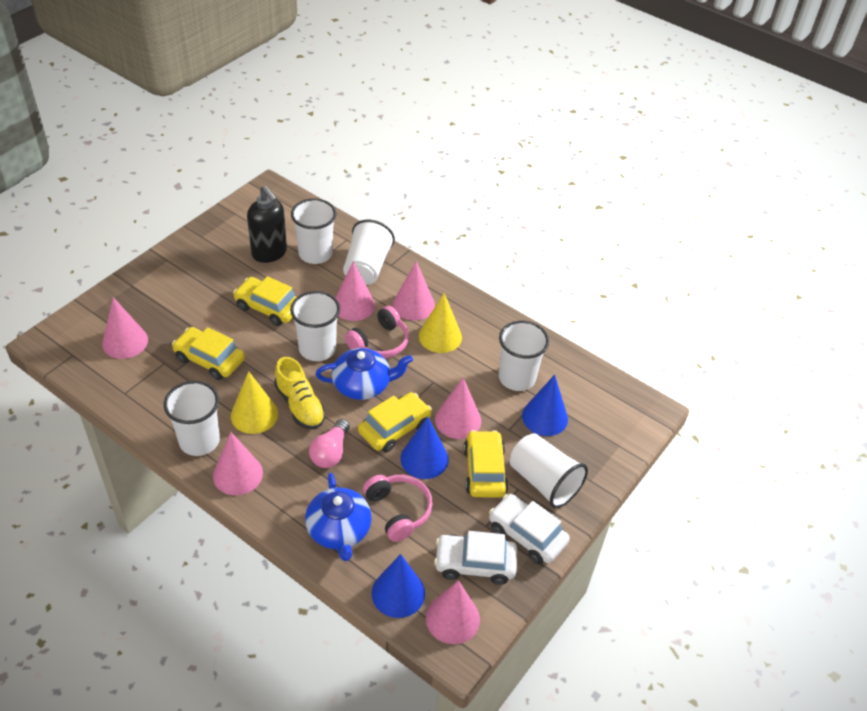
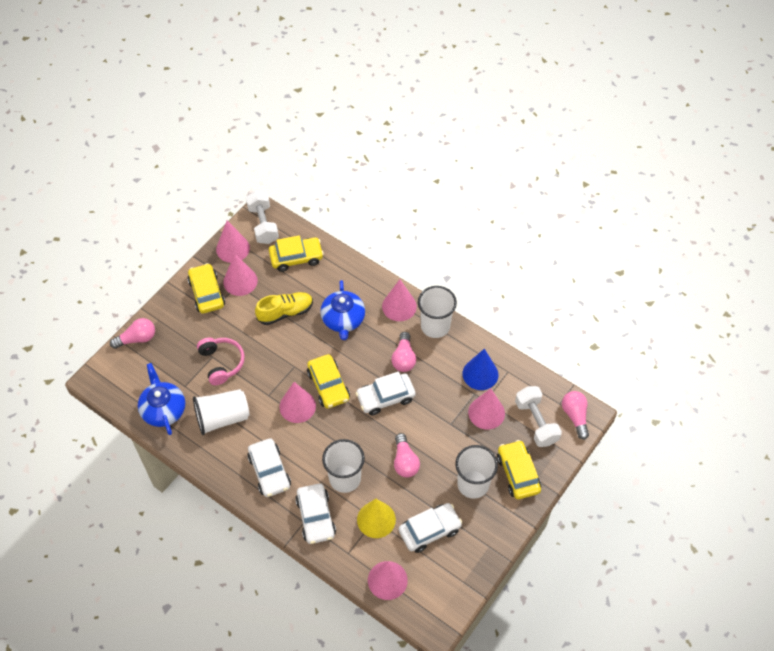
black soap dispenser: [247,186,287,263] = 1 -> none = 0
blue cone: [372,554,425,618] [401,417,449,479] [522,375,568,436] = 3 -> [463,349,498,390] = 1
pink headphones: [345,306,409,358] [363,475,433,542] = 2 -> [197,338,245,385] = 1
pink light bulb: [309,419,350,468] = 1 -> [110,318,155,349] [391,332,416,372] [394,433,420,477] [562,391,589,440] = 4
white car: [434,531,517,585] [489,494,570,564] = 2 -> [247,438,291,497] [295,484,336,544] [356,372,416,415] [399,503,462,553] = 4
white cup: [164,381,220,456] [290,291,340,361] [291,198,336,264] [343,220,395,285] [499,321,549,391] [510,433,588,508] = 6 -> [193,389,250,435] [322,439,365,493] [418,286,457,338] [455,445,498,499] = 4
white dumbbell: none = 0 -> [246,191,279,244] [515,386,562,447] = 2
yellow cone: [231,371,278,434] [419,293,462,353] = 2 -> [357,499,396,538] = 1

